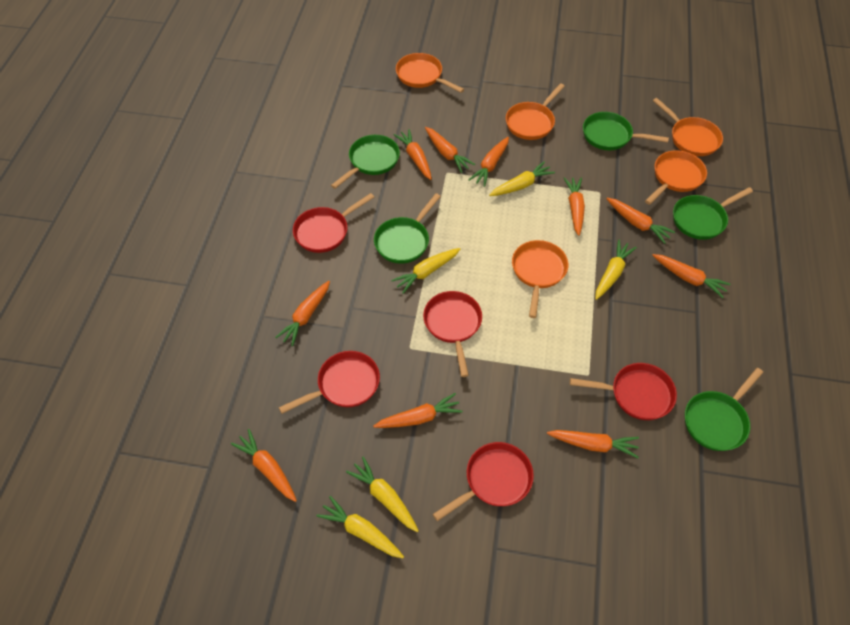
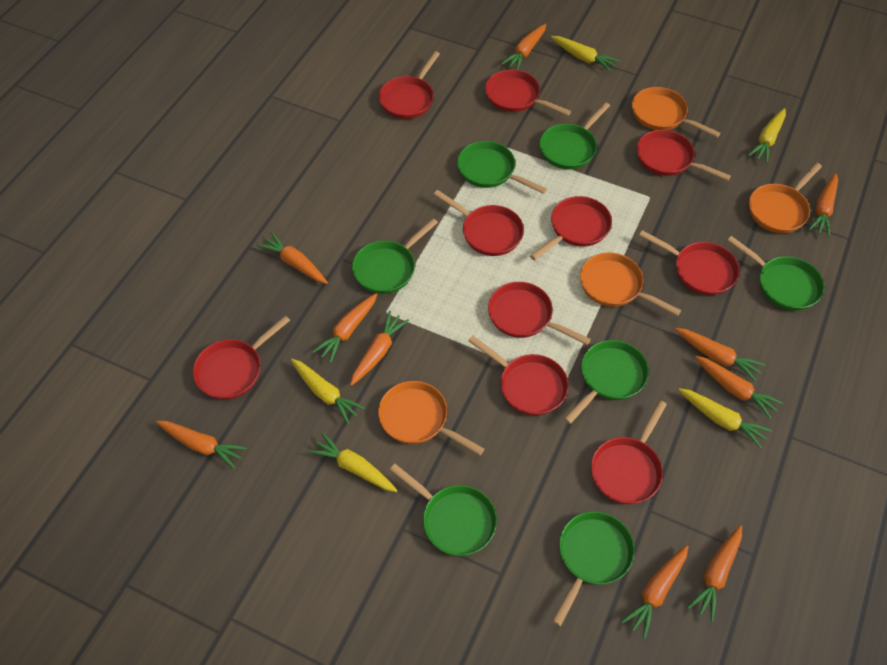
green pan: [331,135,400,189] [374,193,441,264] [583,112,669,150] [673,187,753,240] [685,368,763,451] = 5 -> [352,218,438,294] [390,464,497,556] [457,141,547,194] [540,102,610,170] [552,511,635,627] [564,340,649,424] [727,236,825,311] = 7
orange pan: [396,53,464,93] [506,83,565,140] [512,240,568,318] [645,150,707,205] [653,98,723,156] = 5 -> [378,381,484,455] [580,252,681,316] [632,87,720,138] [749,163,822,233] = 4
red pan: [279,351,380,414] [293,193,374,253] [423,291,482,377] [433,442,534,521] [570,363,677,420] = 5 -> [193,315,290,400] [379,51,440,119] [433,190,524,256] [468,335,569,416] [485,70,571,116] [488,282,591,345] [530,196,612,261] [591,400,667,504] [637,130,731,181] [639,230,740,295] = 10

